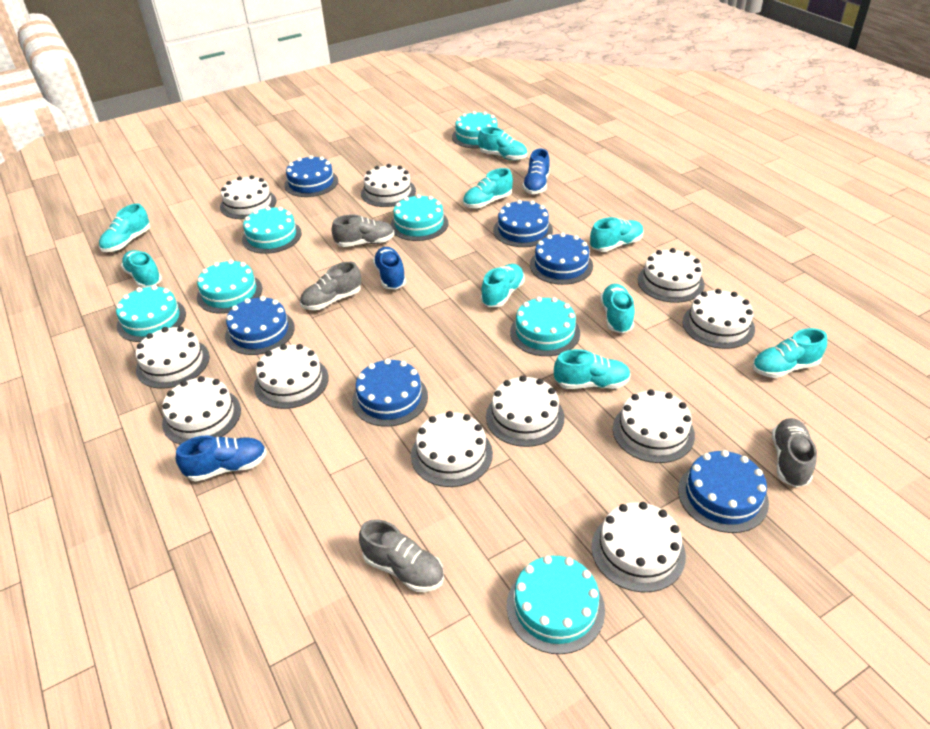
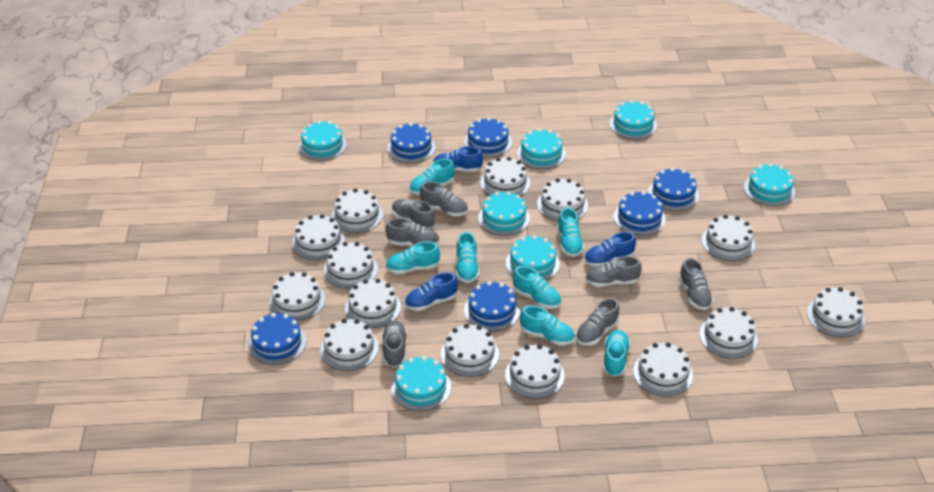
grey shoe: [300,262,361,310] [332,215,395,247] [359,519,444,592] [772,418,817,488] = 4 -> [382,321,407,367] [386,218,439,246] [392,199,435,229] [420,181,468,217] [576,298,619,346] [585,256,642,287] [679,258,714,310] = 7
turquoise shoe: [99,204,150,252] [121,250,162,288] [463,168,513,208] [478,127,527,160] [481,264,525,307] [554,349,631,389] [590,217,644,252] [600,284,635,334] [752,328,827,378] = 9 -> [386,241,440,275] [409,159,455,195] [456,232,479,283] [513,266,561,309] [520,305,575,346] [557,207,584,257] [603,330,630,377] = 7
white cake: [136,326,210,389] [162,376,241,445] [220,175,276,219] [254,344,329,409] [361,164,416,207] [411,411,493,487] [486,376,565,447] [591,502,686,592] [613,389,695,463] [637,248,705,303] [683,289,755,349] = 11 -> [269,272,325,321] [292,214,345,260] [320,319,379,371] [324,242,378,289] [331,189,383,233] [345,279,401,328] [441,324,499,377] [480,157,530,196] [505,344,565,398] [537,178,588,221] [633,343,693,396] [699,307,758,359] [702,215,755,261] [807,287,865,337] = 14

